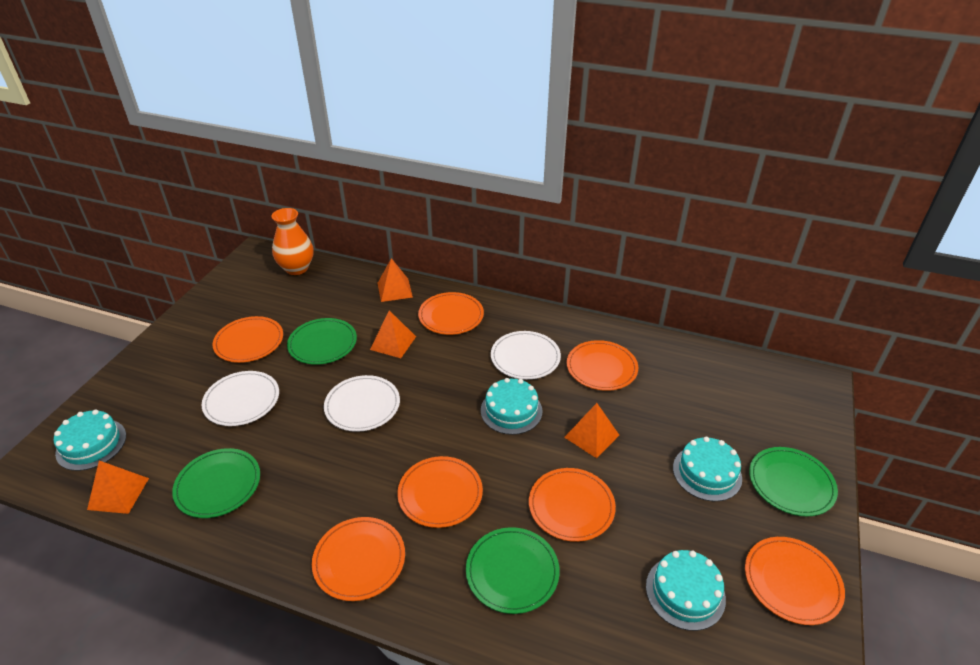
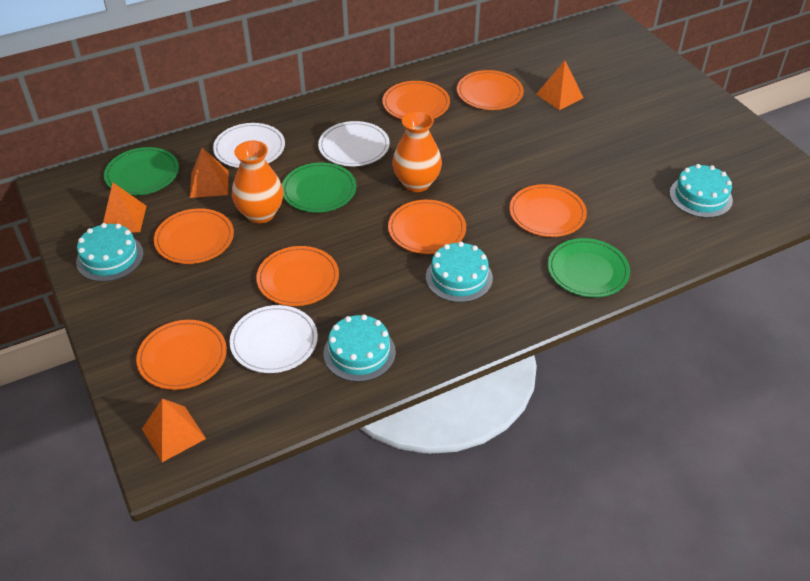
green plate: [172,448,260,518] [287,318,357,365] [466,527,560,614] [749,447,838,516] = 4 -> [104,147,179,195] [282,163,356,212] [548,238,630,297] = 3
orange vase: [272,208,314,275] = 1 -> [232,140,283,223] [392,111,442,192] = 2

